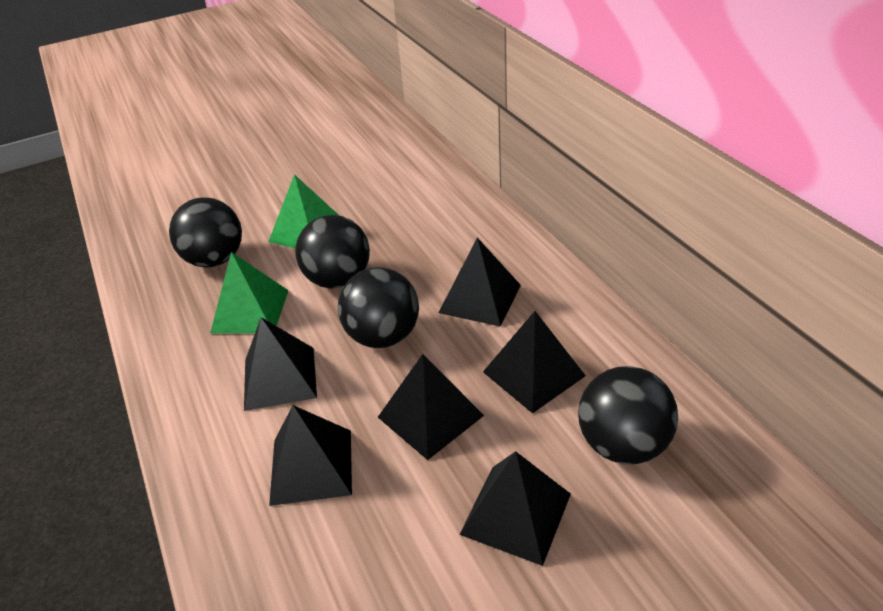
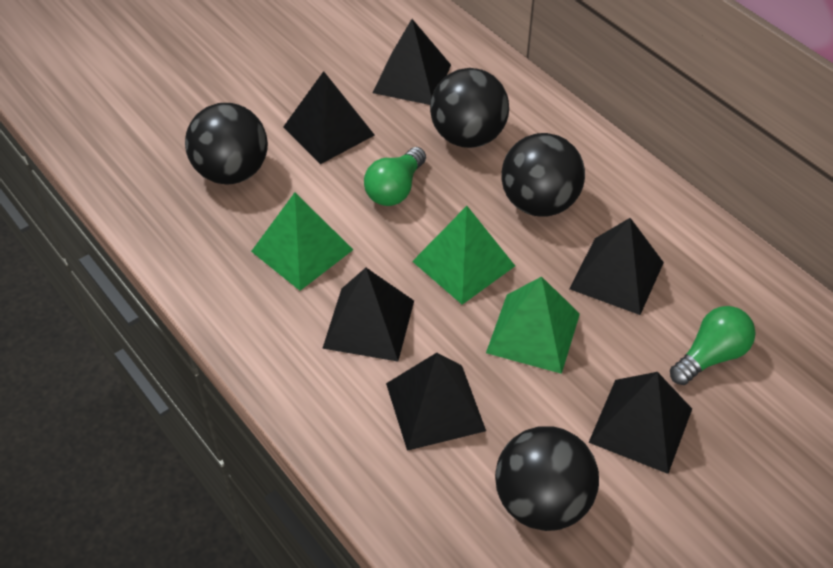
green light bulb: none = 0 -> [364,147,426,206] [670,306,756,385] = 2
green pyramid: [210,252,289,334] [268,174,340,249] = 2 -> [251,193,353,291] [412,206,515,305] [486,276,580,374] = 3

